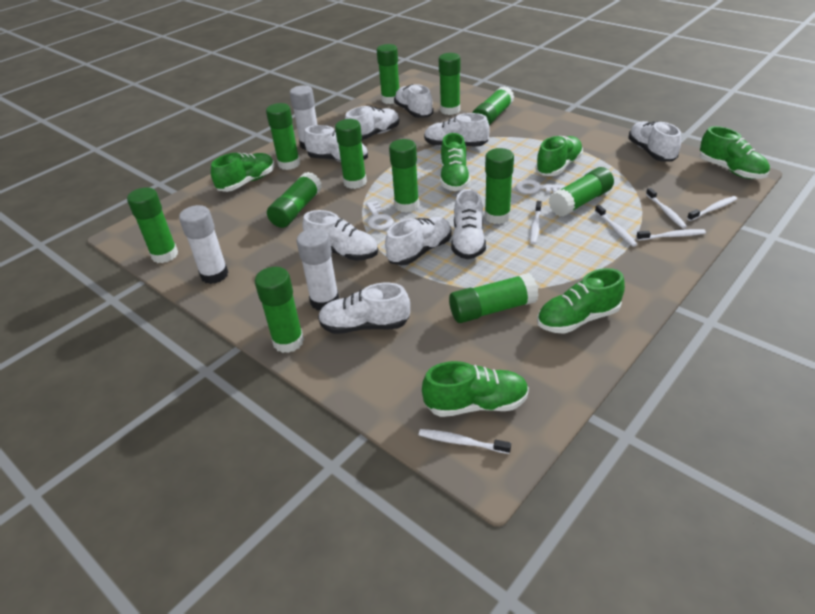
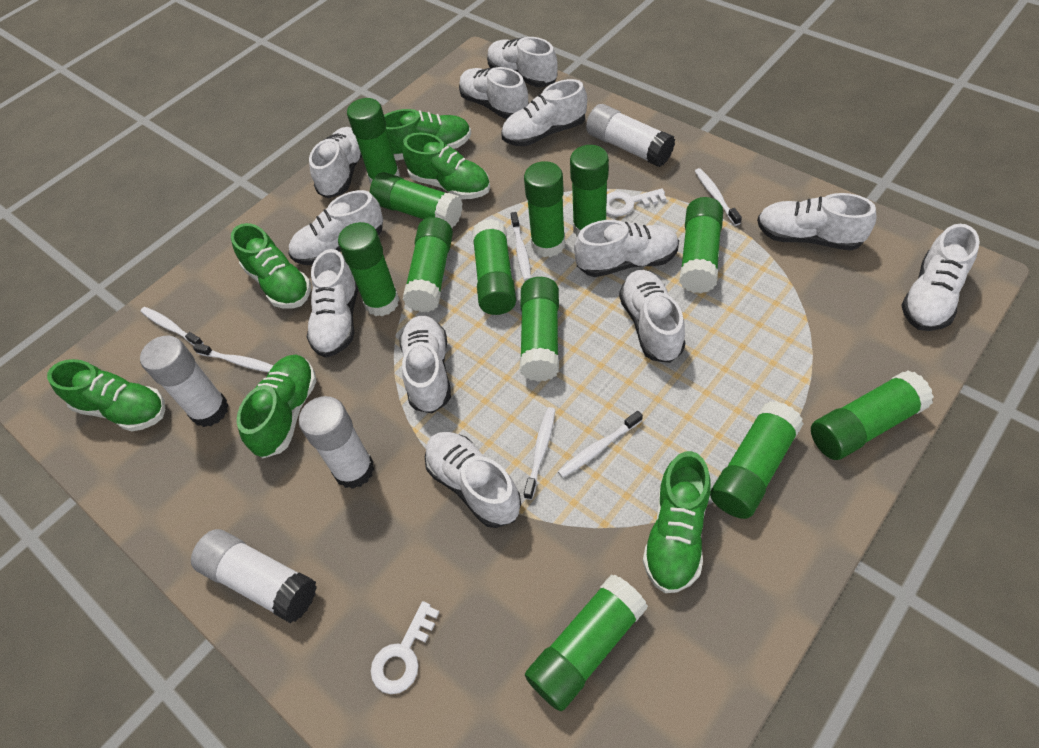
white glue stick: [179,205,229,284] [290,85,317,150] [296,228,339,310] = 3 -> [140,336,229,427] [191,529,317,623] [299,396,374,489] [586,104,675,167] = 4
white shoe: [302,210,378,261] [304,125,368,162] [318,283,410,334] [345,106,400,141] [385,217,451,265] [394,84,434,118] [424,113,490,147] [451,189,486,259] [628,121,681,162] = 9 -> [288,190,383,265] [307,249,358,358] [309,127,362,198] [399,316,451,413] [425,432,521,528] [459,67,529,119] [487,37,557,87] [501,79,587,146] [574,220,679,277] [619,270,685,363] [757,193,876,251] [901,224,980,331] = 12

